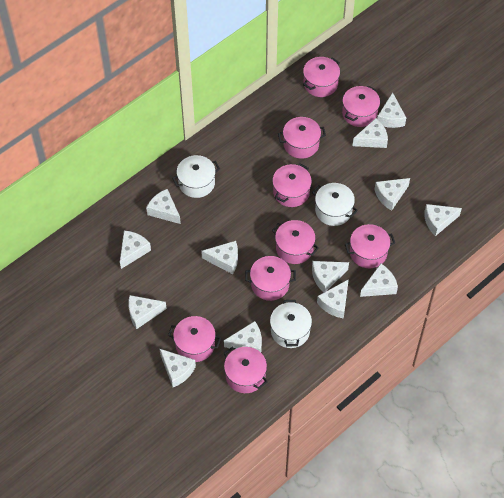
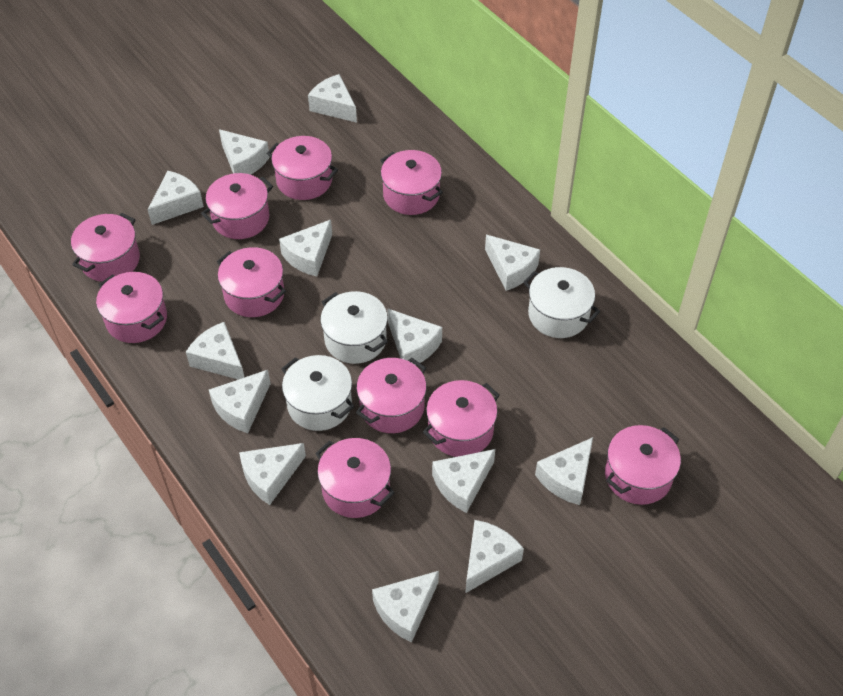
pink pot: [168,316,221,362] [224,347,267,393] [245,256,296,301] [272,163,312,207] [272,220,319,264] [278,117,326,159] [303,57,340,97] [342,85,380,127] [345,224,395,268] = 9 -> [71,213,140,282] [96,272,167,343] [201,173,273,239] [217,247,286,317] [267,136,338,200] [315,438,395,518] [356,358,426,433] [380,150,443,215] [423,380,500,457] [605,425,681,505] = 10

